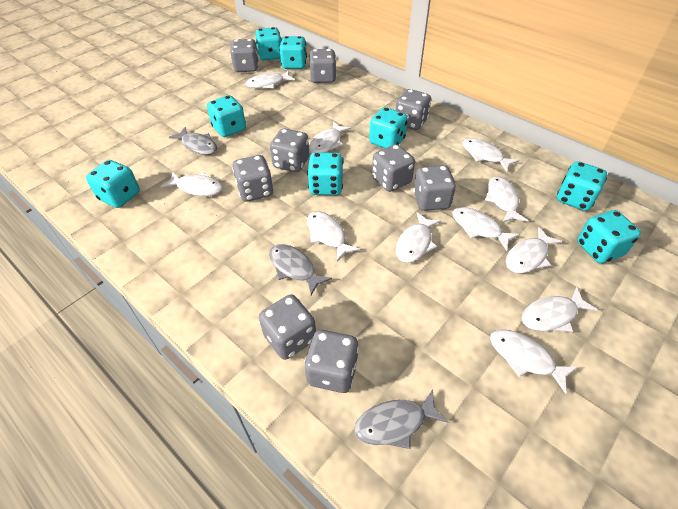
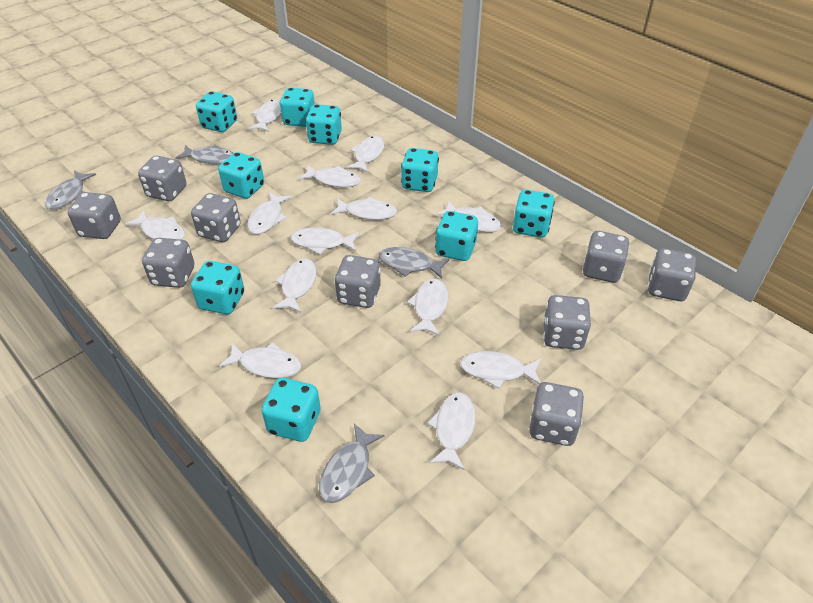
grey fish: [169,127,217,155] [269,244,332,295] [354,389,448,449] = 3 -> [45,170,96,210] [175,145,233,165] [319,423,384,503] [379,247,449,278] = 4
turquoise dice: [86,160,140,208] [207,95,246,137] [255,27,281,60] [279,36,307,69] [307,152,343,195] [369,107,408,148] [557,161,607,211] [577,210,641,264] = 8 -> [191,261,244,314] [196,91,237,132] [218,152,264,199] [262,378,321,442] [280,88,315,127] [306,104,342,145] [401,148,439,192] [435,211,478,261] [513,190,555,238] = 9
white fish: [160,172,223,196] [245,70,295,88] [307,211,360,262] [309,121,351,153] [396,212,441,263] [452,207,520,251] [462,138,519,172] [485,176,528,223] [490,329,578,394] [506,227,563,273] [521,287,598,332] = 11 -> [125,210,185,240] [219,342,301,378] [247,192,292,234] [248,99,281,132] [273,258,316,313] [291,228,360,255] [298,165,361,187] [331,196,397,220] [346,136,384,172] [407,278,448,336] [427,393,476,470] [436,201,502,232] [460,351,541,389] = 13

